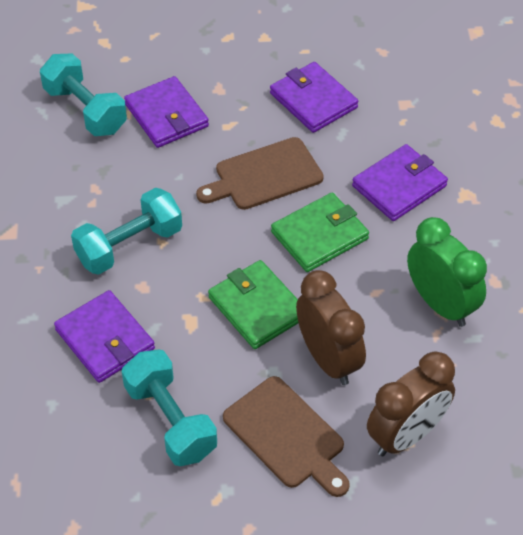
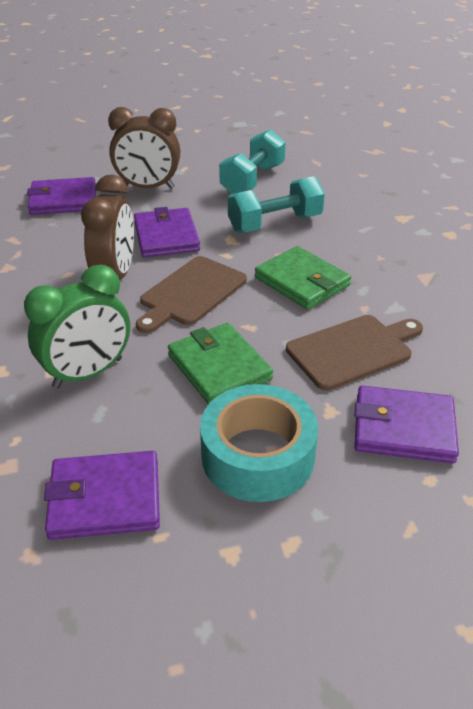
turquoise dumbbell: [40,54,127,136] [71,188,182,275] [121,349,217,466] = 3 -> [219,129,286,194] [228,176,325,233] = 2
turquoise tape: none = 0 -> [200,384,318,502] = 1

